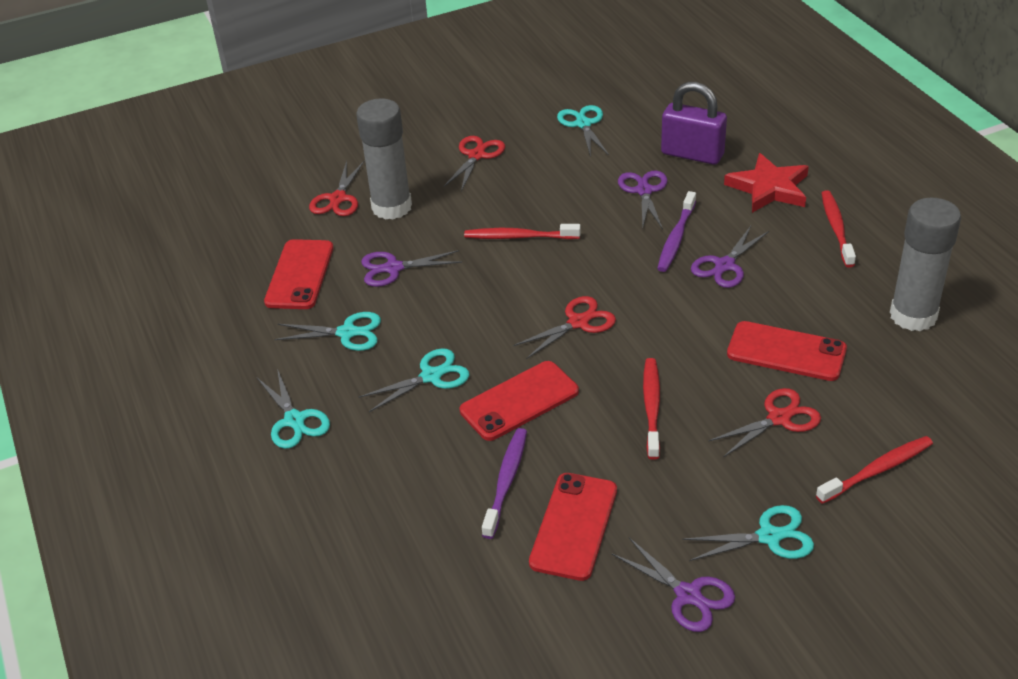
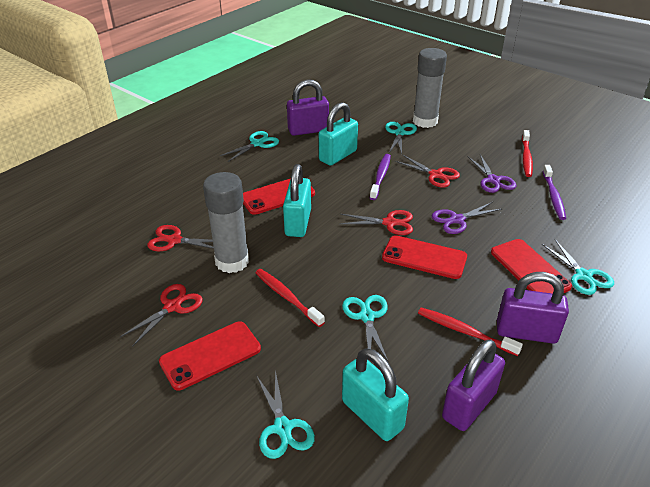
purple padlock: [661,82,727,165] = 1 -> [287,79,329,136] [442,340,505,431] [497,272,569,344] = 3
purple scissors: [361,250,462,287] [612,538,735,632] [618,171,668,229] [691,226,769,288] = 4 -> [432,202,502,234] [468,155,516,193] = 2
red star: [724,153,809,213] = 1 -> none = 0
red toothbrush: [464,224,581,239] [643,358,660,460] [816,436,933,504] [822,190,856,267] = 4 -> [255,269,325,327] [418,307,523,356] [522,130,533,177] = 3
turquoise padlock: none = 0 -> [283,164,311,237] [319,102,358,166] [342,348,409,441] = 3

